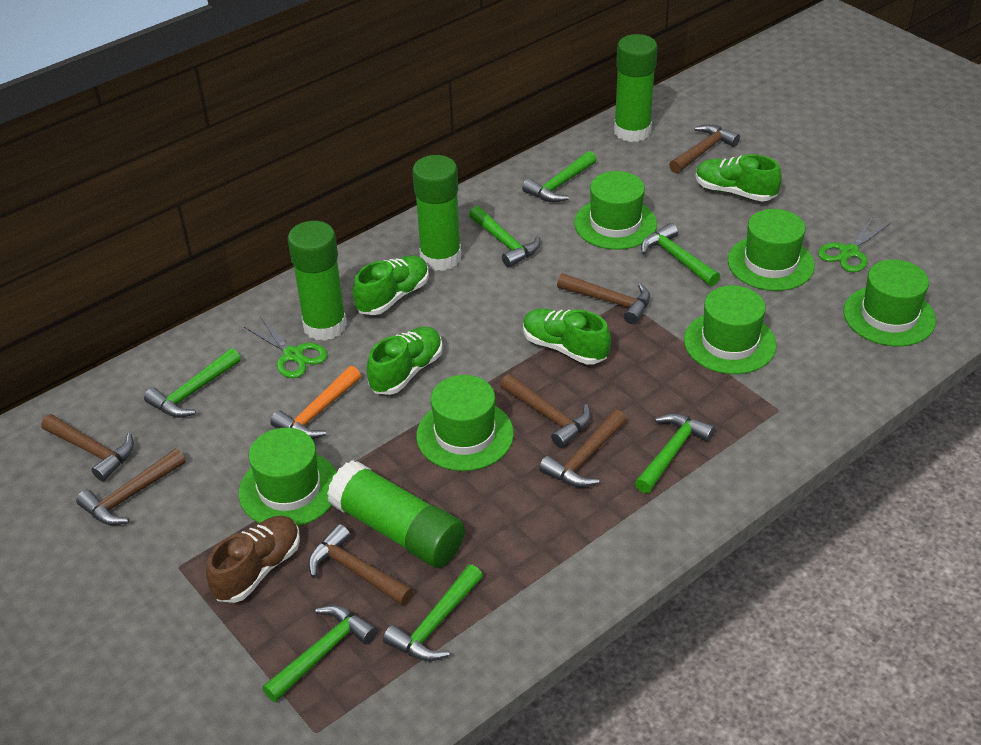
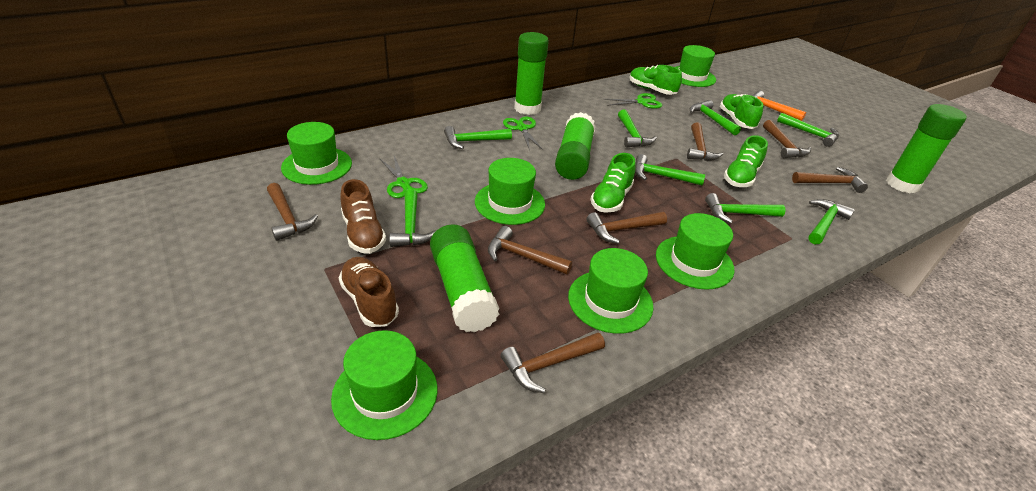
brown shoe: [206,516,300,603] = 1 -> [339,257,399,327] [340,179,386,254] = 2
green hammer: [144,348,241,418] [262,605,377,702] [383,565,483,661] [469,206,541,268] [522,151,597,202] [635,413,715,493] [641,223,720,286] = 7 -> [389,189,436,247] [444,126,512,149] [618,110,657,148] [635,154,705,185] [690,100,741,135] [705,193,786,224] [777,113,839,147] [809,199,855,244] = 8
green scissors: [244,317,328,378] [818,217,890,272] = 2 -> [379,156,428,198] [503,117,543,151] [604,93,662,109] = 3

